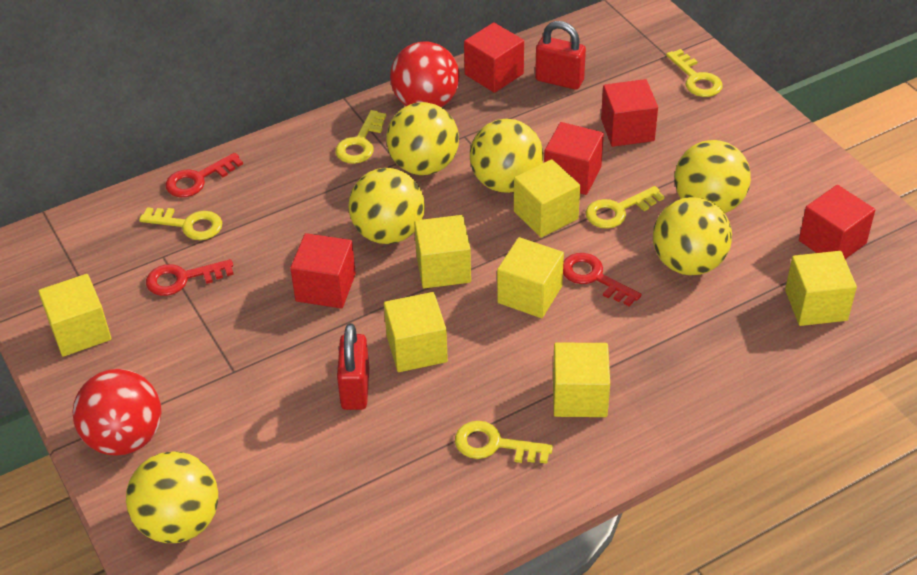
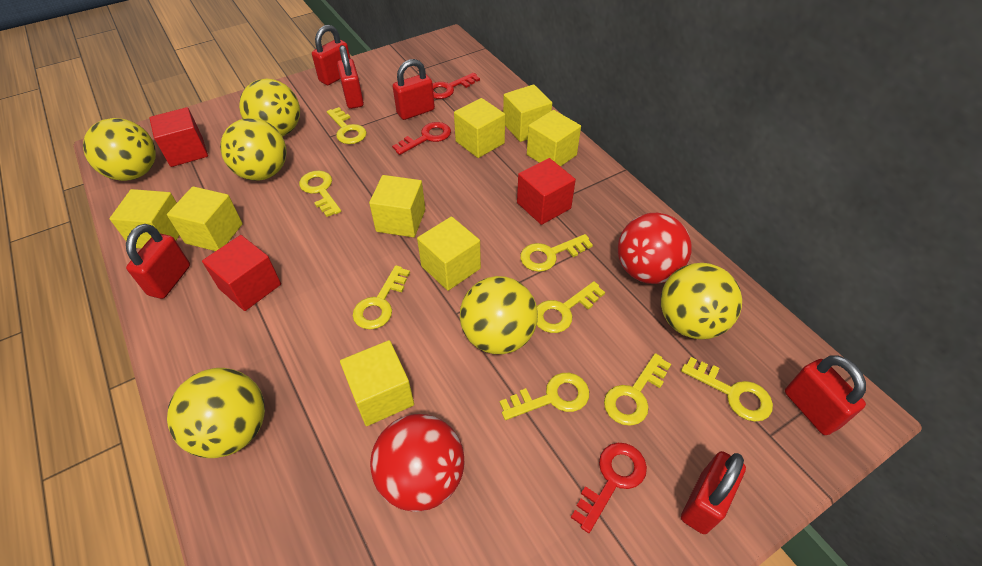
red cube: [290,233,356,308] [464,23,524,93] [544,122,604,195] [601,79,658,147] [799,185,875,259] = 5 -> [149,107,208,167] [202,235,281,311] [517,158,576,225] = 3
red padlock: [337,323,369,410] [535,21,586,90] = 2 -> [126,224,190,299] [312,25,350,85] [337,45,364,109] [393,59,435,120] [681,451,746,534] [785,355,866,435] = 6
yellow cube: [38,274,111,357] [384,292,448,372] [414,215,471,288] [497,237,564,318] [514,159,580,238] [553,342,610,417] [785,251,857,326] = 7 -> [109,189,179,249] [167,186,243,251] [340,340,414,426] [369,175,425,237] [417,216,481,291] [454,98,505,158] [503,84,552,142] [527,110,581,167] = 8
yellow key: [139,207,222,240] [336,110,386,164] [455,421,553,464] [586,186,664,229] [666,49,723,97] = 5 -> [299,170,341,217] [327,107,367,144] [353,265,410,330] [500,373,589,420] [520,234,593,272] [537,281,605,333] [604,353,671,426] [681,357,773,422] = 8

